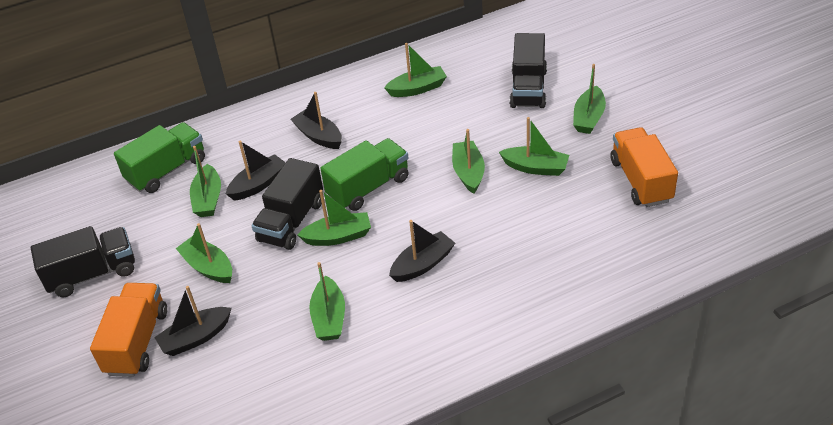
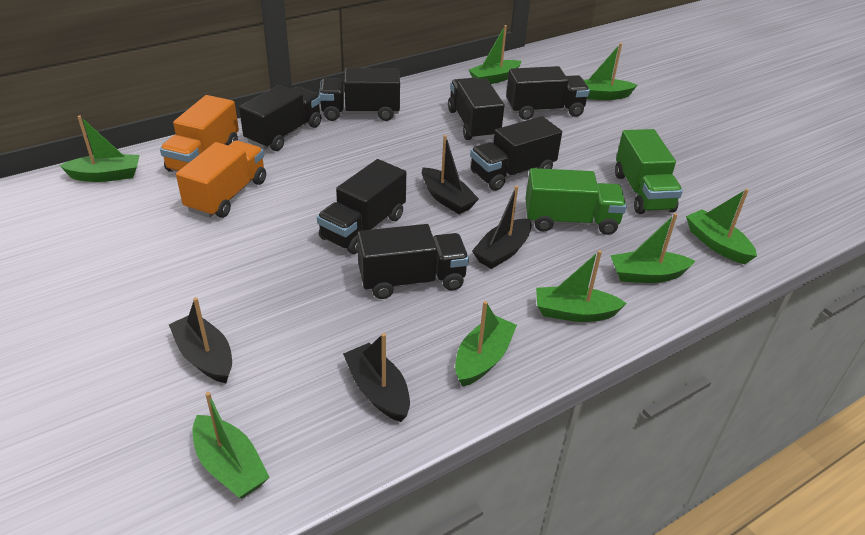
black truck: [31,226,135,297] [251,158,323,250] [510,33,547,108] = 3 -> [239,85,321,151] [317,159,406,254] [319,68,400,121] [357,224,469,299] [448,77,504,141] [470,116,562,191] [506,66,590,120] = 7

